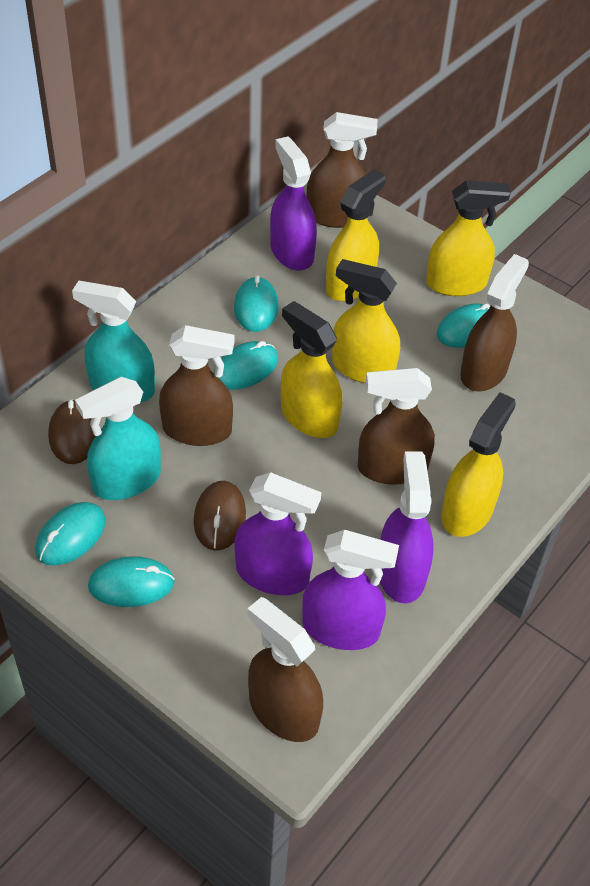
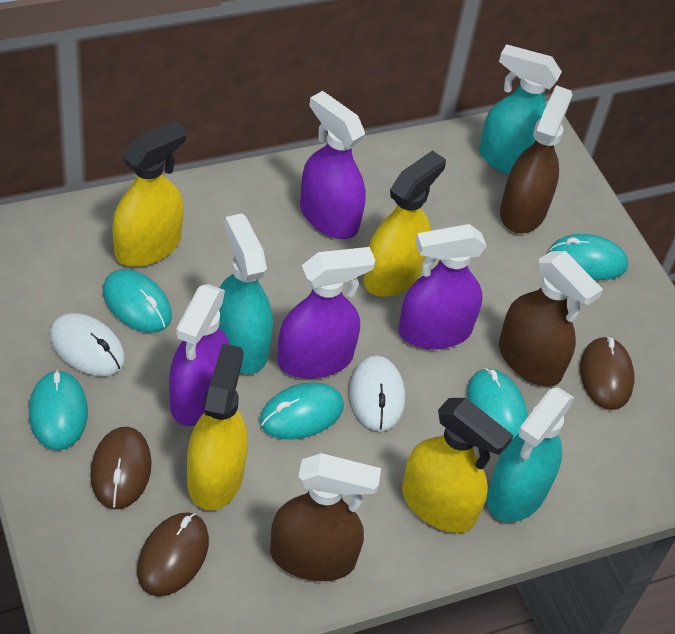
brown mouse: [48,399,96,464] [194,481,246,550] = 2 -> [90,427,152,509] [137,512,209,597] [580,336,634,410] = 3
brown spray bottle: [159,325,234,446] [247,597,323,742] [307,112,377,228] [358,368,435,485] [460,254,529,392] = 5 -> [270,453,381,581] [499,251,603,387] [500,85,572,233] = 3
turquoise spray bottle: [72,281,155,403] [75,377,161,500] = 2 -> [219,213,273,374] [479,44,562,175] [487,387,575,522] = 3
white mouse: none = 0 -> [50,313,125,376] [350,356,405,432] = 2
yellow spray bottle: [281,301,342,438] [326,170,386,301] [332,259,400,383] [426,180,511,296] [441,392,516,537] = 5 -> [112,121,187,267] [187,343,248,510] [363,150,446,297] [402,398,513,533] = 4

